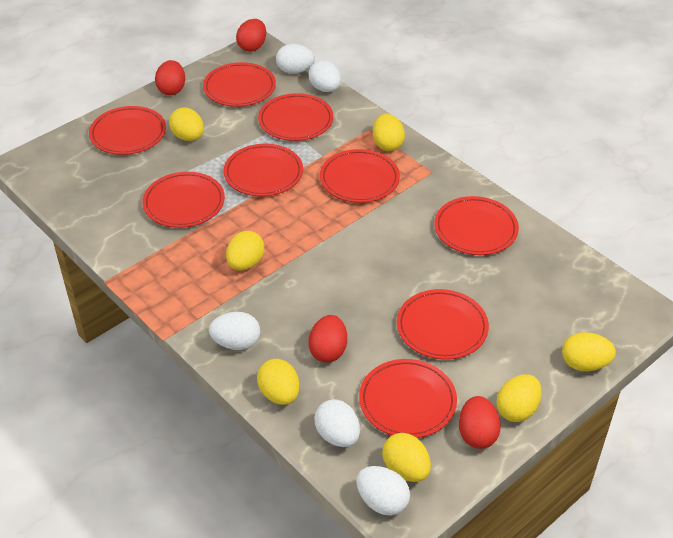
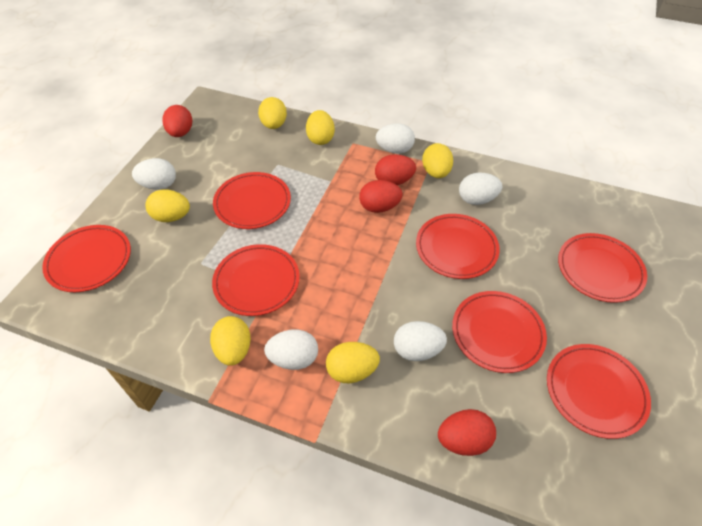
red plate: [89,106,166,155] [142,172,225,228] [203,62,276,107] [224,144,303,196] [258,93,334,141] [320,149,400,203] [359,359,457,438] [397,289,489,360] [434,196,519,255] = 9 -> [42,225,131,292] [212,244,300,316] [213,172,291,229] [416,214,500,279] [452,291,547,373] [547,344,651,439] [558,233,647,303] = 7
yellow egg: [169,108,204,141] [226,231,264,271] [257,359,300,405] [373,114,405,151] [382,433,431,482] [496,374,542,422] [562,332,616,371] = 7 -> [146,189,190,222] [210,316,251,366] [258,97,287,129] [306,110,335,145] [326,342,380,383] [422,143,453,178] = 6

